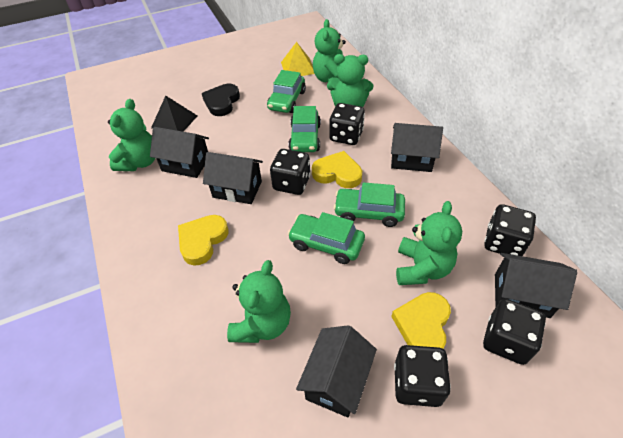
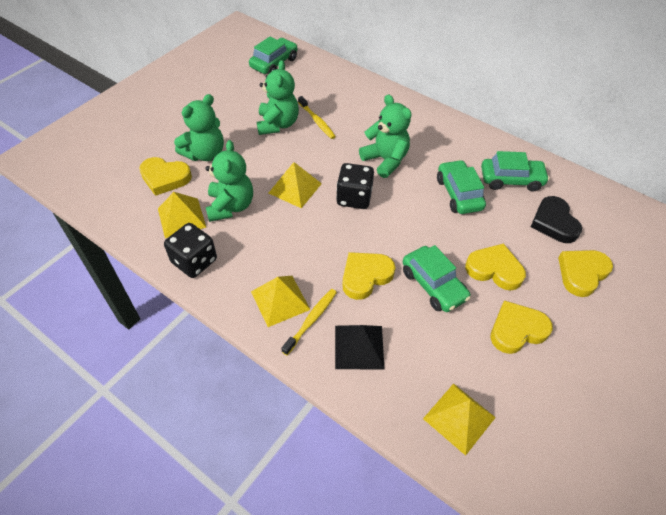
black dice: [270,149,310,195] [329,103,365,145] [394,345,451,407] [483,299,546,365] [484,204,536,256] = 5 -> [164,223,217,278] [336,163,374,209] = 2
black house: [150,127,209,178] [203,152,263,204] [296,325,377,417] [391,123,443,172] [495,253,577,318] = 5 -> none = 0
green teddy bear: [108,99,155,171] [227,260,291,343] [313,19,346,82] [327,54,373,107] [396,201,462,285] = 5 -> [174,94,224,161] [205,140,253,222] [257,60,299,135] [359,94,411,178] = 4
yellow heart: [178,215,229,266] [312,151,362,188] [391,292,451,349] = 3 -> [139,157,192,196] [342,252,395,300] [465,243,526,291] [491,300,553,354] [558,250,613,297] = 5
yellow pyramid: [281,42,314,76] = 1 -> [158,192,207,238] [251,276,311,327] [269,162,322,208] [423,383,496,456] = 4
yellow toothbrush: none = 0 -> [281,289,337,355] [298,96,336,139] = 2

